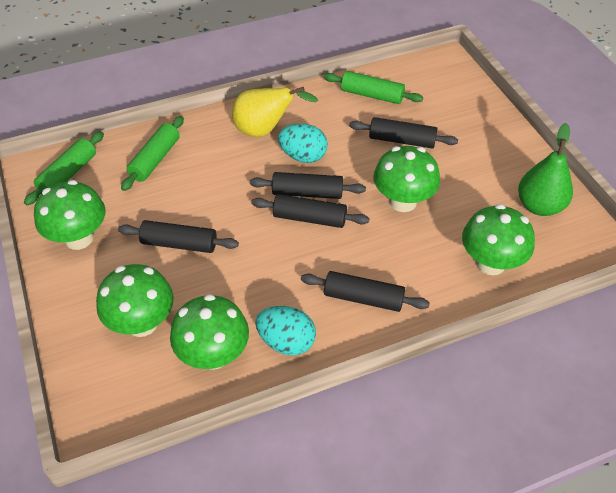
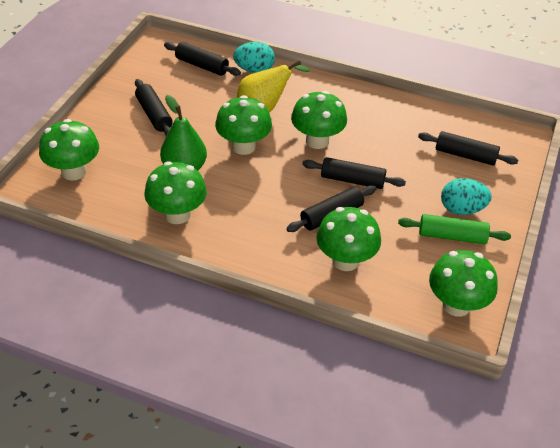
green mushroom: [34,180,105,250] [96,264,174,337] [170,294,249,370] [373,146,440,212] [462,204,535,275] = 5 -> [39,119,99,180] [144,161,207,224] [215,95,272,155] [291,91,347,149] [316,207,381,271] [429,250,498,317] = 6
green rolling pin: [24,131,104,205] [121,116,184,191] [324,71,423,104] = 3 -> [398,214,511,244] = 1

